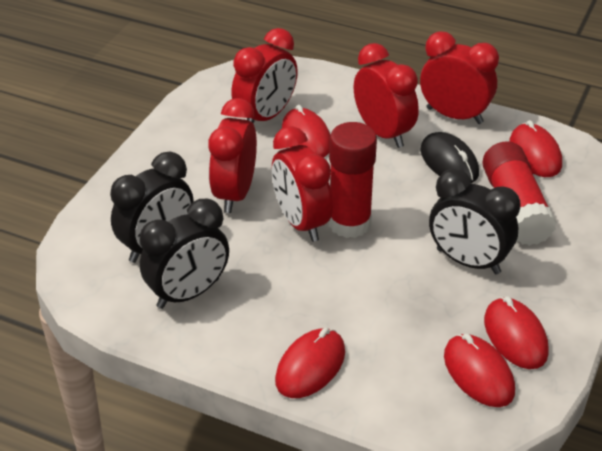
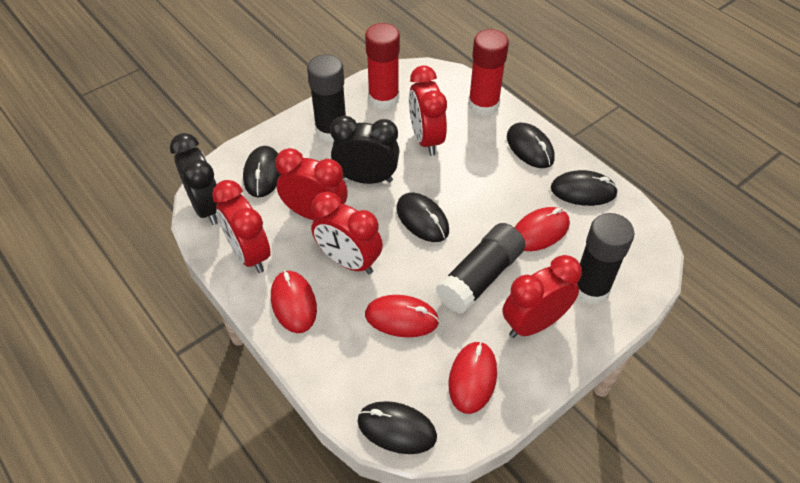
black clock: [110,152,193,263] [140,199,229,309] [429,169,520,274] = 3 -> [170,133,218,225] [330,116,400,184] = 2
black glue stick: none = 0 -> [307,54,346,142] [436,223,525,314] [577,213,634,305] = 3
black mouse: [420,132,479,183] = 1 -> [243,146,280,197] [357,401,437,454] [397,193,449,242] [507,123,555,168] [551,170,618,206] = 5
red mouse: [275,328,345,398] [282,105,330,158] [444,334,515,407] [484,297,549,369] [509,120,562,177] = 5 -> [271,270,317,333] [365,295,439,337] [449,341,497,414] [514,207,570,251] = 4

